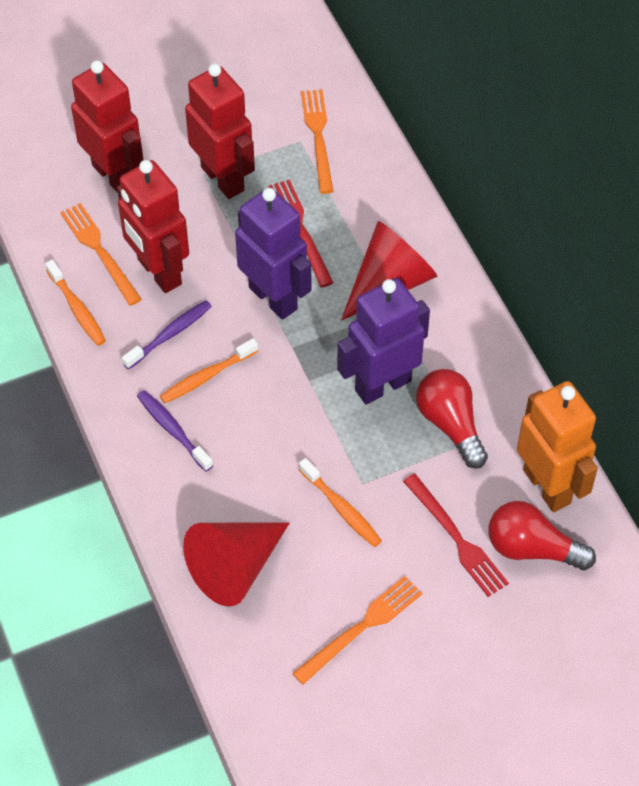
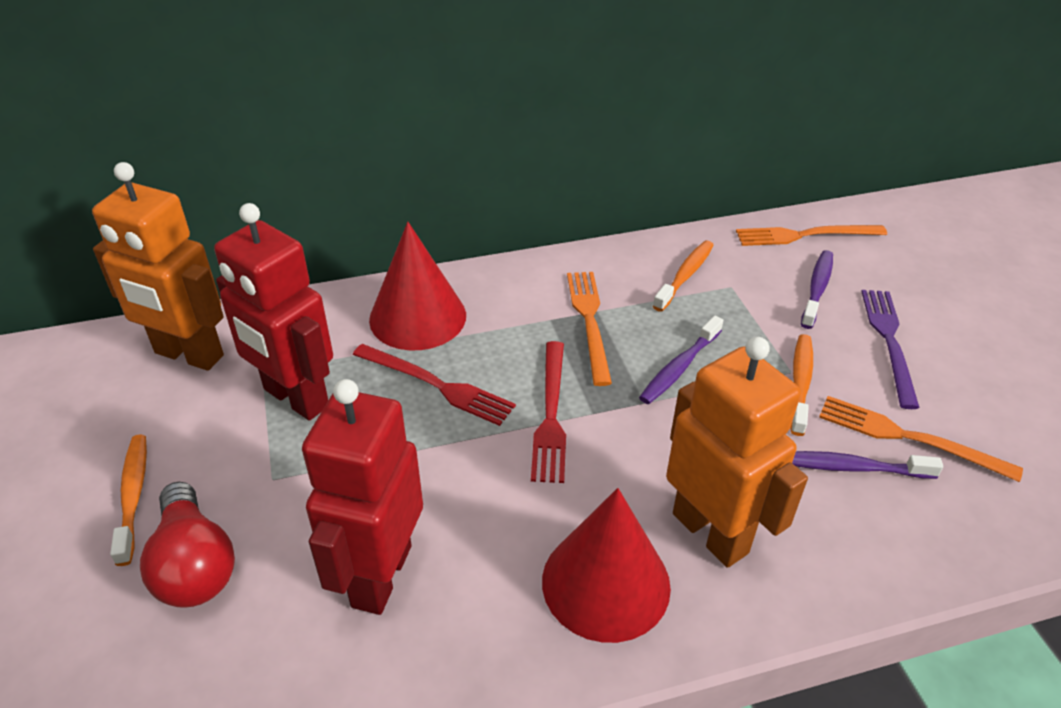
orange robot: [517,381,598,512] = 1 -> [92,162,224,371] [666,337,808,568] = 2
purple fork: none = 0 -> [861,290,920,409] = 1
purple robot: [235,187,311,320] [337,278,430,405] = 2 -> none = 0
purple toothbrush: [122,300,212,370] [137,390,213,471] = 2 -> [639,316,723,404] [792,451,943,479] [801,250,833,329] = 3
red light bulb: [416,369,488,469] [489,501,596,570] = 2 -> [140,482,235,608] = 1
red robot: [71,60,143,193] [117,160,189,293] [185,64,255,199] = 3 -> [214,203,333,421] [302,379,423,615] = 2

